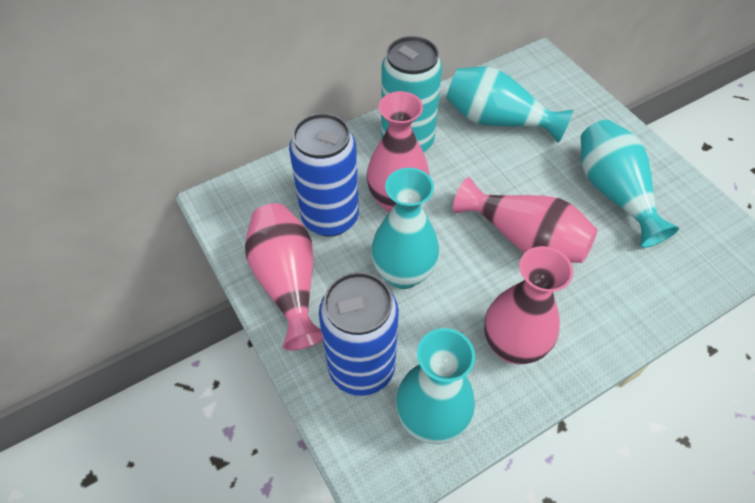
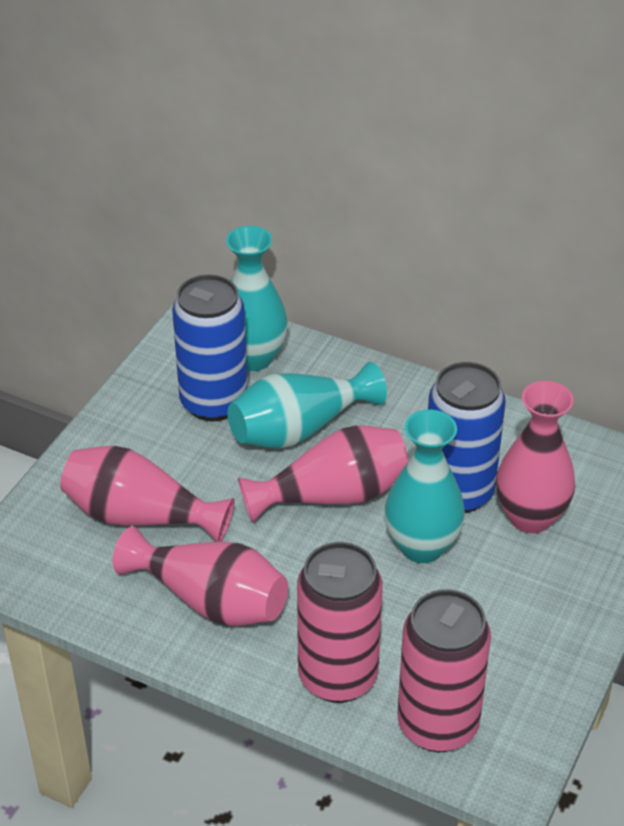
pink can: none = 0 -> [297,542,383,703] [397,589,491,752] = 2
turquoise can: [381,36,442,153] = 1 -> none = 0
turquoise vase: [371,168,439,289] [396,328,475,444] [446,67,573,143] [581,119,679,248] = 4 -> [226,226,288,371] [228,362,387,449] [384,410,465,563] = 3

